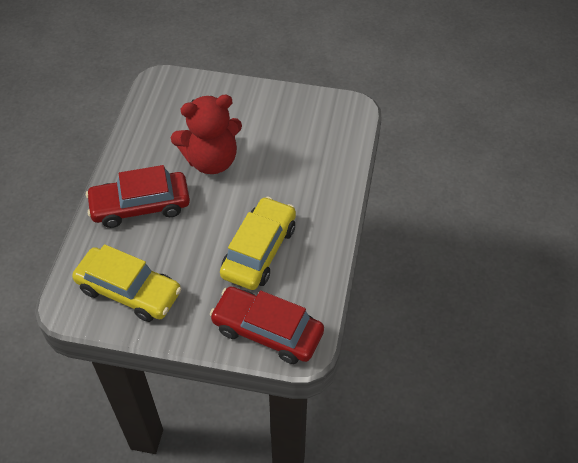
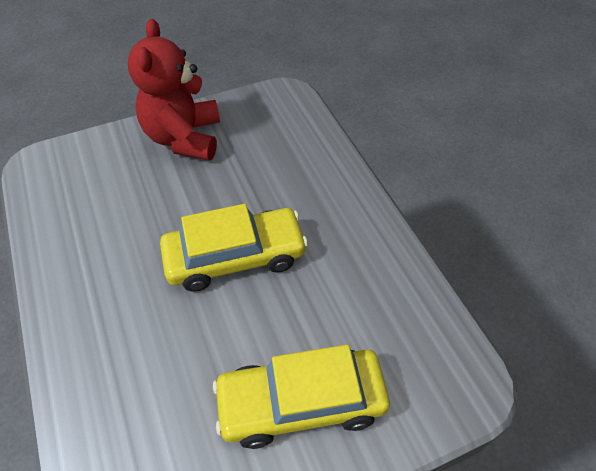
red car: [86,165,190,228] [210,287,324,364] = 2 -> none = 0

